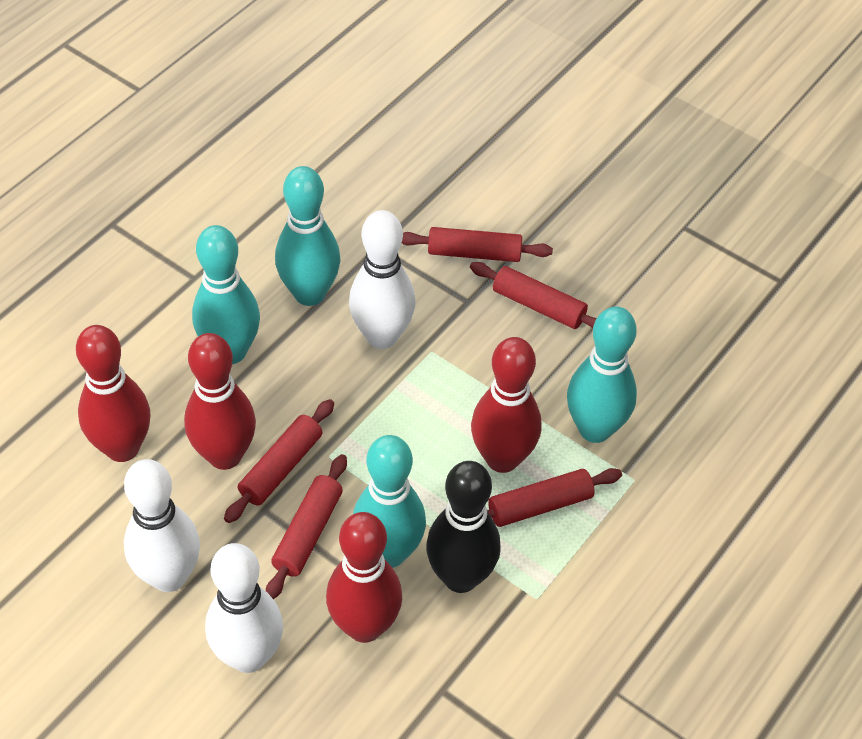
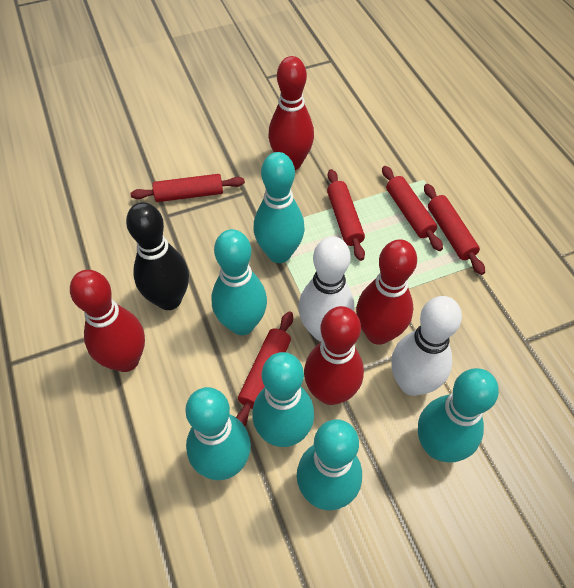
turquoise bowling pin: [192,225,260,364] [275,166,341,306] [353,435,426,568] [567,306,637,443] = 4 -> [185,387,251,480] [211,229,267,335] [252,352,314,447] [254,152,305,263] [297,419,362,511] [418,368,499,462] = 6
white bowling pin: [124,459,200,592] [205,543,283,673] [349,210,416,349] = 3 -> [299,236,354,341] [391,296,462,396] = 2

